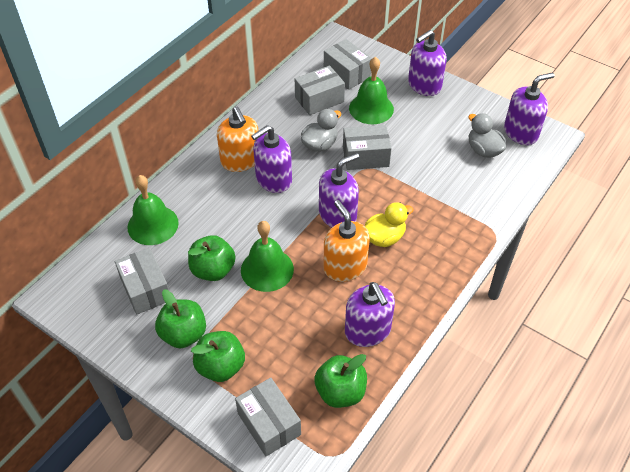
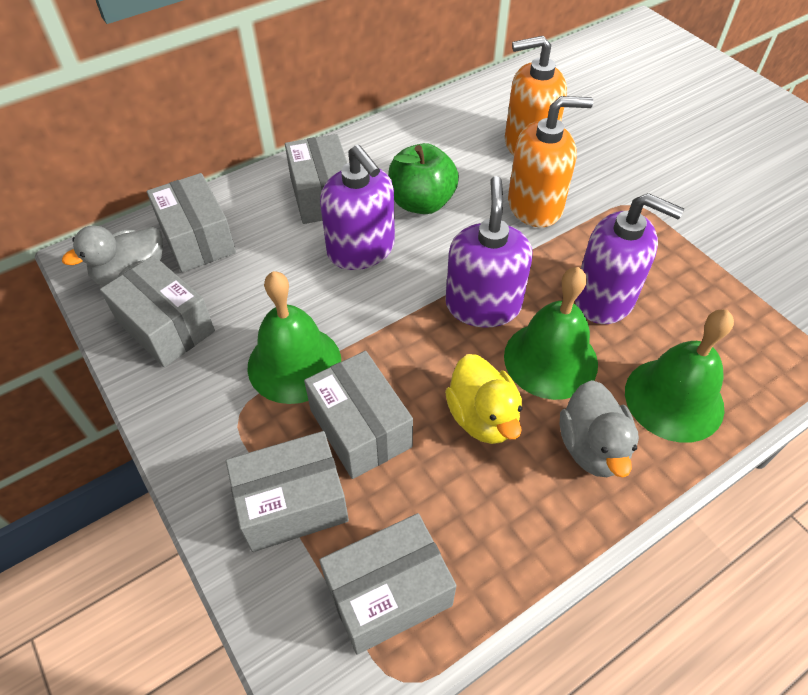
green apple: [155,289,206,348] [188,235,236,281] [191,331,245,382] [314,354,367,408] = 4 -> [388,143,459,214] = 1
grey box: [115,248,169,315] [235,378,301,456] [295,66,345,115] [324,39,372,90] [343,125,392,170] = 5 -> [100,255,215,367] [147,173,236,272] [226,431,349,552] [285,134,347,224] [304,351,413,479] [319,513,457,655] = 6
purple soap dispenser: [251,125,292,193] [319,153,359,227] [345,282,395,347] [408,30,447,96] [504,72,555,145] = 5 -> [320,145,395,270] [445,176,533,328] [575,193,684,324] = 3

